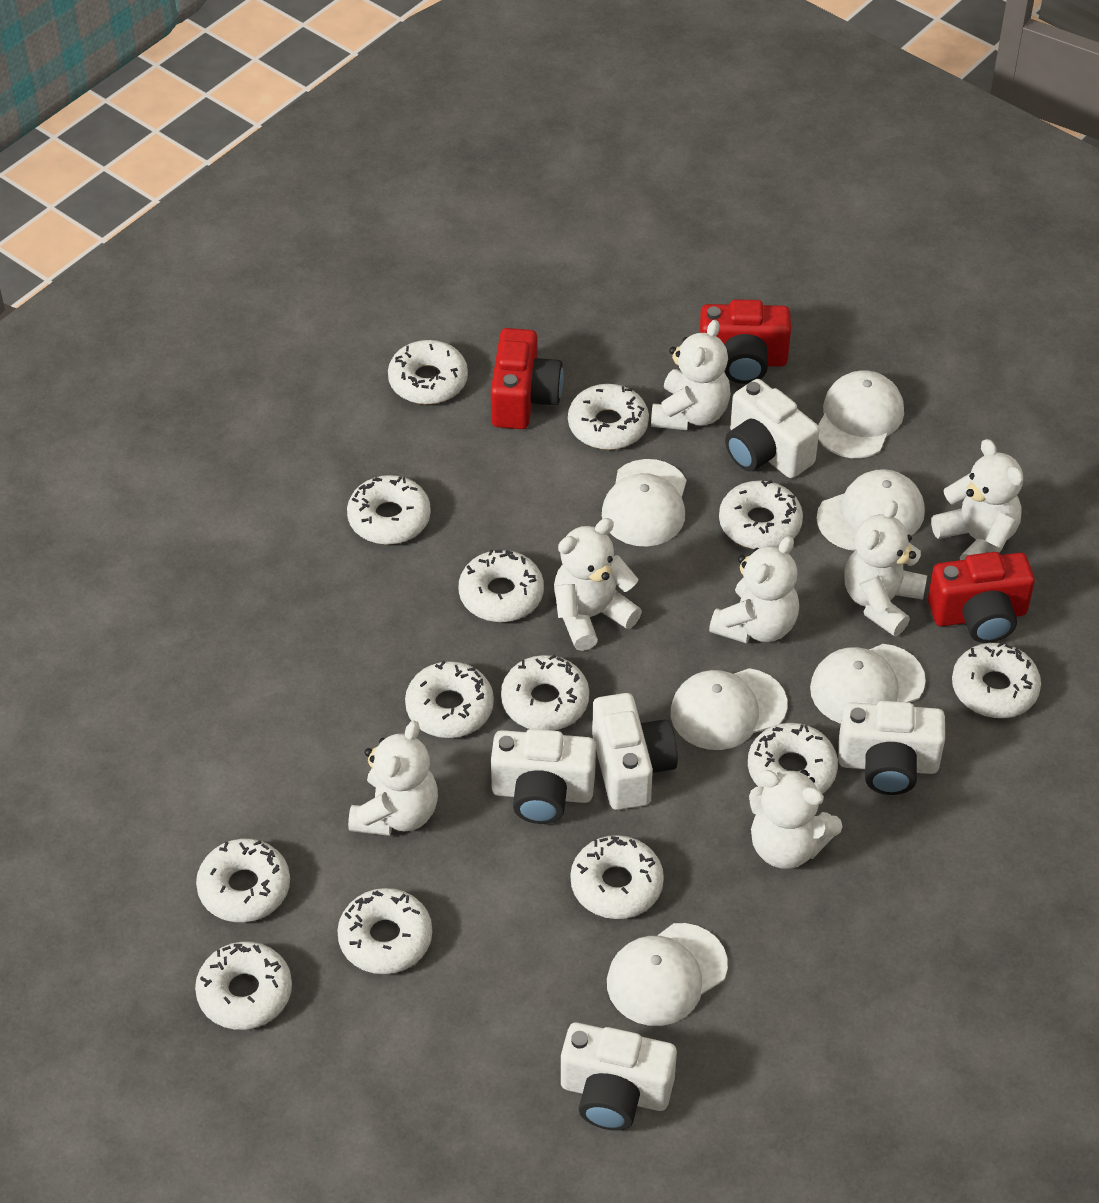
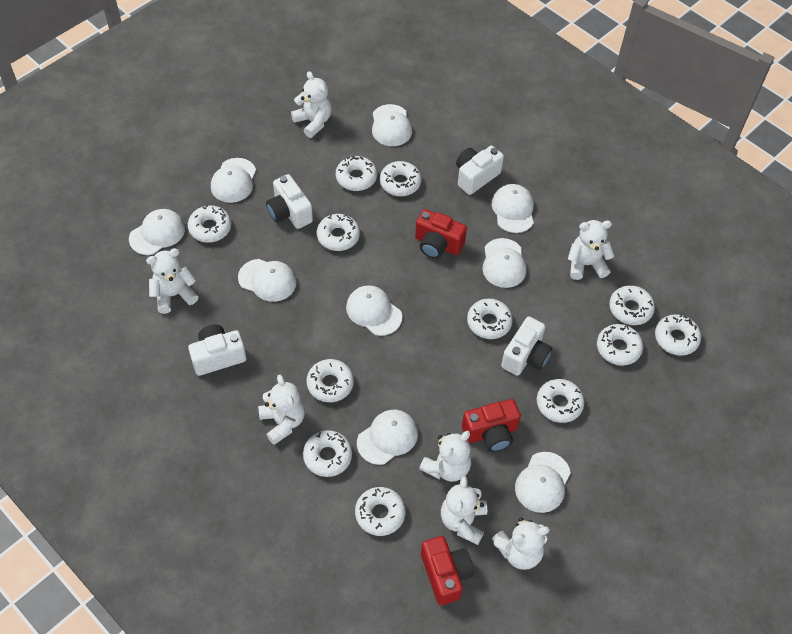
white camera: [491,729,596,824] [561,1022,677,1131] [592,693,678,810] [725,379,819,478] [838,701,945,795] = 5 -> [188,324,246,376] [266,174,313,229] [456,146,504,195] [501,317,552,376] = 4
white cap: [602,459,687,547] [607,923,728,1026] [671,668,787,750] [810,644,926,724] [816,469,925,551] [818,370,904,458] = 6 -> [129,209,185,255] [211,158,256,203] [238,259,296,302] [346,285,402,336] [357,410,418,465] [372,104,412,146] [482,238,526,288] [492,184,534,233] [515,452,571,513] = 9
white donut: [195,942,292,1030] [196,839,290,922] [337,888,432,974] [347,475,431,545] [388,340,468,404] [405,660,494,738] [459,550,544,622] [501,655,589,731] [568,384,649,450] [570,835,664,919] [719,480,803,549] [748,723,838,794] [952,642,1041,718] = 13 -> [188,205,231,243] [303,430,352,477] [306,359,354,402] [317,214,360,251] [336,156,377,191] [355,487,405,536] [380,161,421,196] [467,299,513,339] [537,379,584,423] [597,324,643,366] [609,285,655,325] [655,314,701,356] = 12

